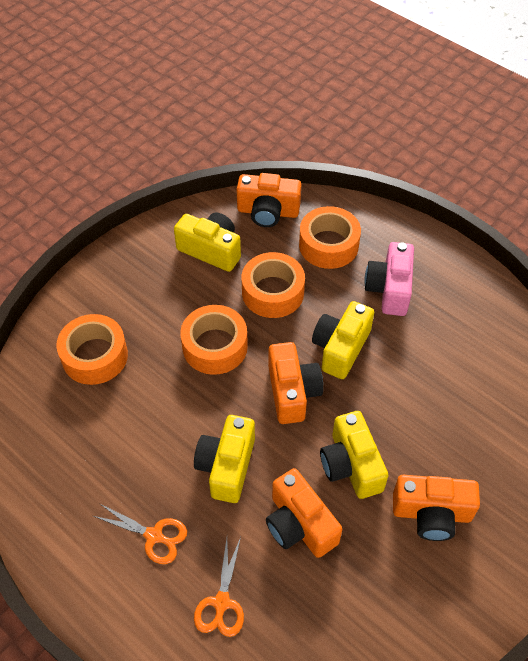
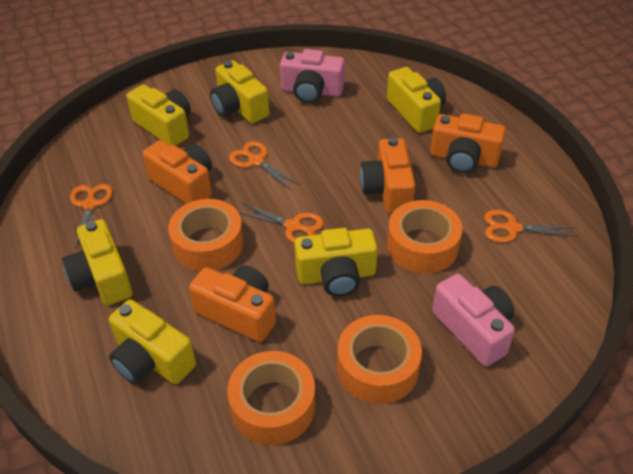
orange scissors: [93,503,187,564] [194,537,244,637] = 2 -> [70,184,113,248] [229,141,300,190] [239,203,324,243] [484,210,578,243] = 4
pink camera: [364,242,414,316] = 1 -> [280,49,345,103] [432,274,515,367] = 2
yellow camera: [174,213,241,272] [194,415,255,503] [312,301,374,379] [320,411,389,499] = 4 -> [62,219,132,306] [109,299,196,384] [127,84,191,146] [210,60,270,123] [294,228,378,297] [387,67,446,133] = 6

